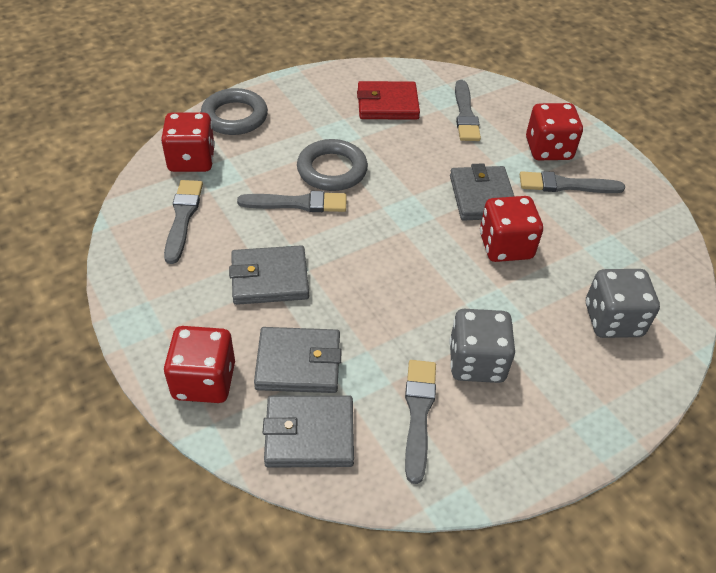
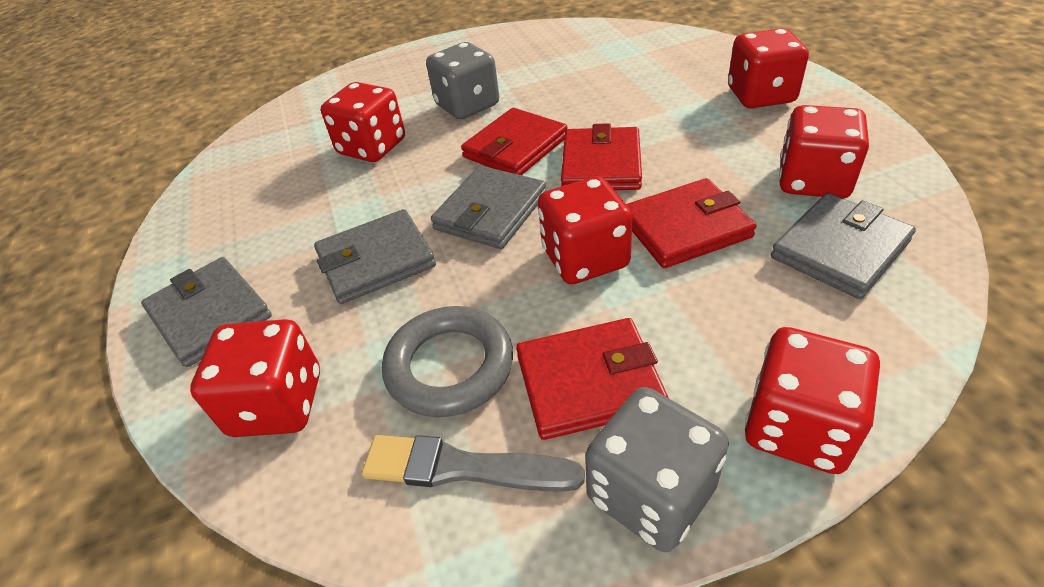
grey brush: [164,180,203,264] [237,191,347,212] [405,360,436,484] [455,80,481,141] [520,171,625,193] = 5 -> [362,435,585,492] = 1
grey ring: [201,88,268,135] [297,139,368,191] = 2 -> [382,306,513,417] = 1
red dice: [161,112,215,172] [164,326,235,403] [480,196,543,262] [526,103,583,160] = 4 -> [190,319,320,437] [321,82,405,162] [538,176,633,284] [728,28,809,108] [745,327,880,474] [779,105,869,198] = 6
red wallet: [357,81,420,120] = 1 -> [461,108,568,175] [516,318,668,440] [561,123,642,190] [626,178,756,268] = 4

